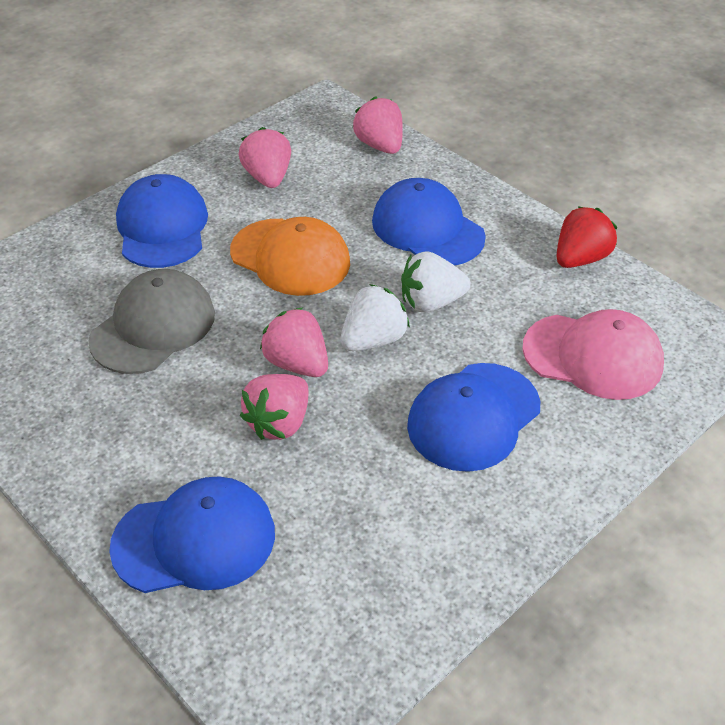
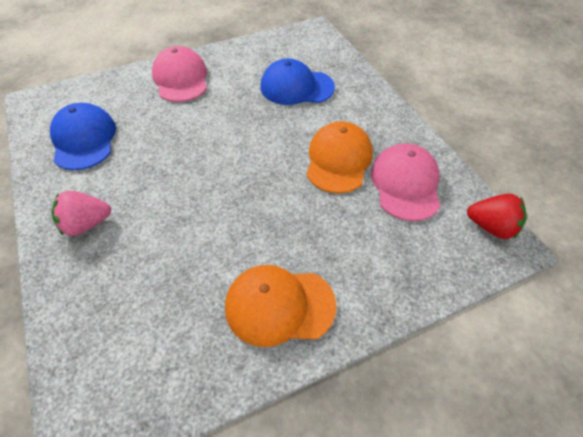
blue cap: [109,476,275,593] [116,174,208,268] [372,178,486,266] [407,363,540,472] = 4 -> [50,103,116,170] [261,58,335,105] = 2
grey cap: [88,269,215,374] = 1 -> none = 0
orange cap: [230,217,350,296] = 1 -> [225,265,337,347] [306,121,373,193] = 2
pink cap: [522,309,664,400] = 1 -> [152,46,207,102] [371,143,440,221] = 2
pink strawberry: [238,127,291,188] [240,374,308,440] [260,307,328,377] [353,96,403,154] = 4 -> [51,190,111,236] = 1
white strawberry: [340,284,410,351] [401,251,471,312] = 2 -> none = 0

